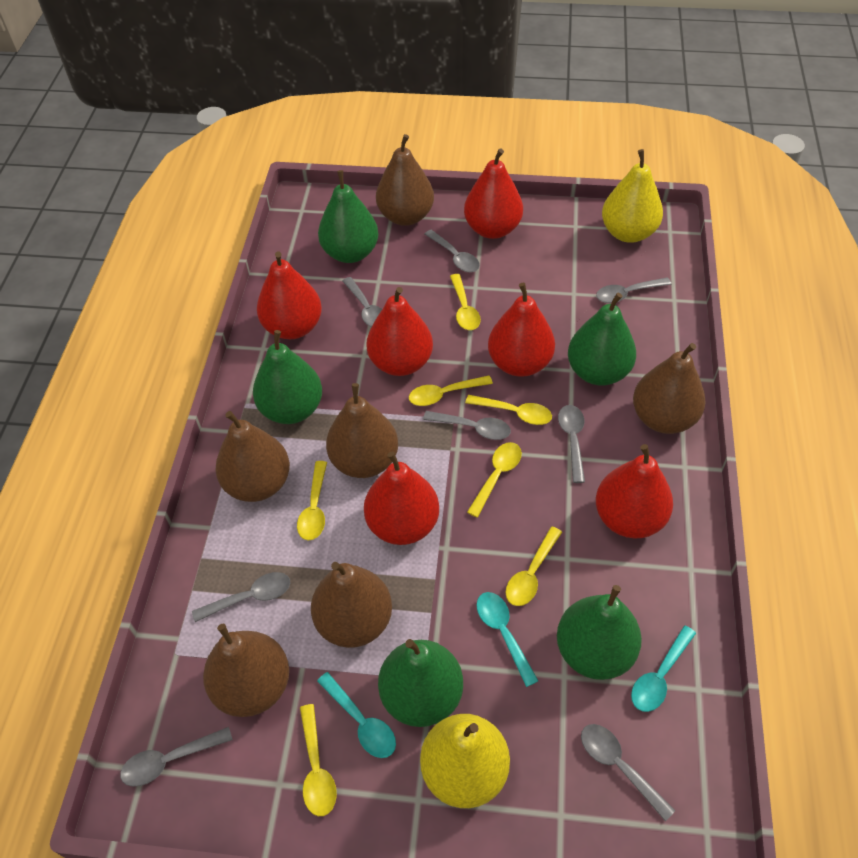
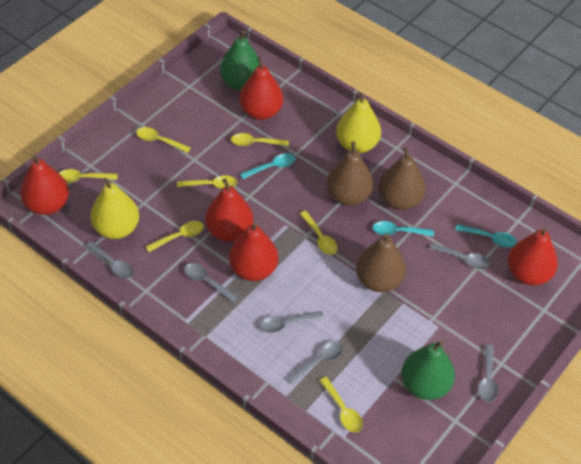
brown pear: [203,624,289,717] [215,411,290,502] [311,562,392,648] [326,383,398,478] [376,134,434,226] [633,343,706,434] = 6 -> [327,142,374,206] [356,233,406,292] [378,147,426,210] = 3
green pear: [253,330,322,424] [318,170,379,263] [378,639,463,727] [557,585,642,680] [568,293,636,385] = 5 -> [220,30,260,91] [401,340,455,400] = 2
grey spoon: [120,727,233,787] [192,572,290,622] [342,277,382,327] [423,411,511,440] [425,230,480,272] [558,405,585,483] [581,724,675,822] [596,277,672,303] = 8 -> [85,241,134,279] [184,263,238,303] [259,311,324,333] [287,341,343,384] [429,243,491,270] [478,344,498,402] = 6
red pear: [257,252,322,339] [364,451,439,545] [366,287,433,376] [464,149,523,239] [488,283,555,377] [596,444,673,538] = 6 -> [20,155,69,215] [205,178,253,242] [229,222,278,281] [239,57,283,120] [508,227,558,286] = 5

